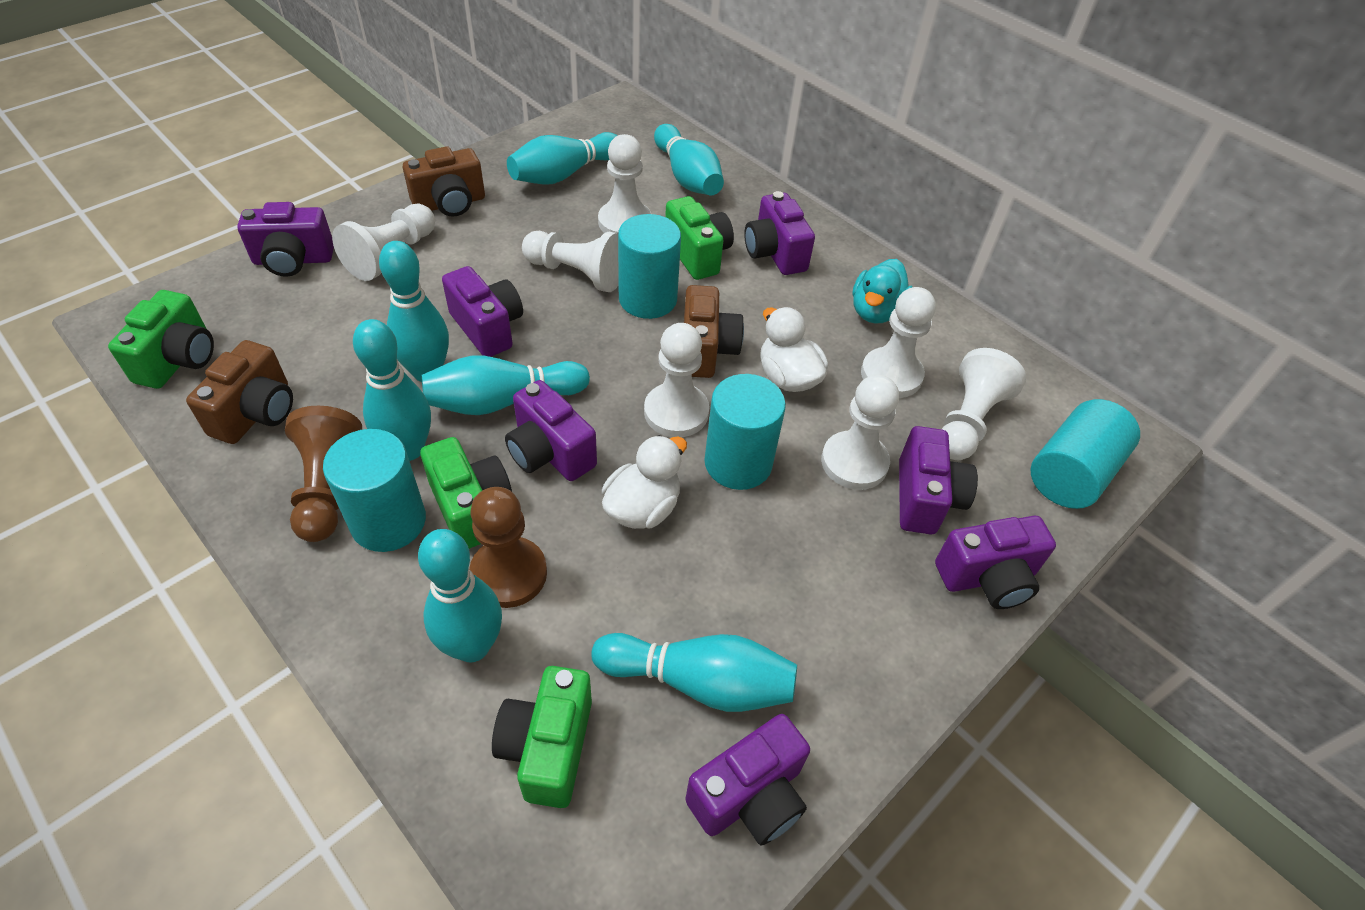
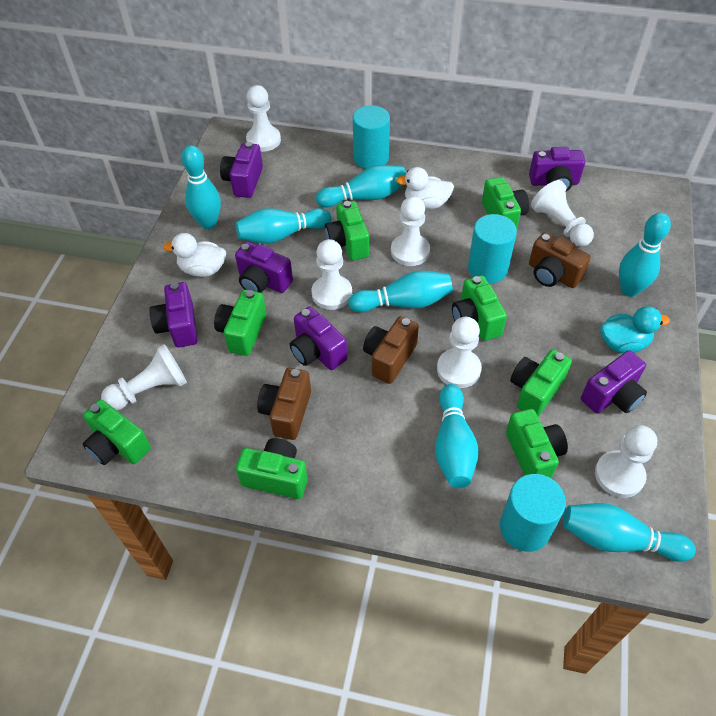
brown pawn: [285,406,362,542] [469,487,547,608] = 2 -> none = 0
green camera: [108,290,214,389] [420,437,512,549] [492,666,592,808] [665,196,734,280] = 4 -> [83,399,151,465] [214,290,266,356] [236,438,308,499] [325,201,369,261] [452,275,507,341] [482,177,529,229] [506,409,568,479] [510,349,572,417] = 8
purple camera: [237,202,334,277] [442,266,523,357] [505,380,597,481] [685,714,810,845] [744,191,815,275] [899,426,978,535] [935,516,1056,609] = 7 -> [149,282,198,348] [220,142,263,198] [235,242,293,293] [290,306,347,370] [529,147,585,191] [581,350,647,413] = 6
turquoise cylinder: [323,429,426,552] [618,214,681,319] [704,374,786,490] [1031,399,1140,509] = 4 -> [353,105,390,169] [468,214,517,283] [500,474,566,552] = 3

